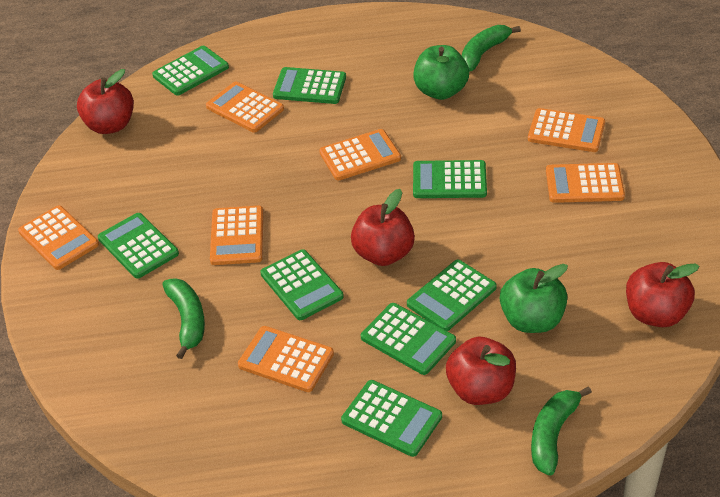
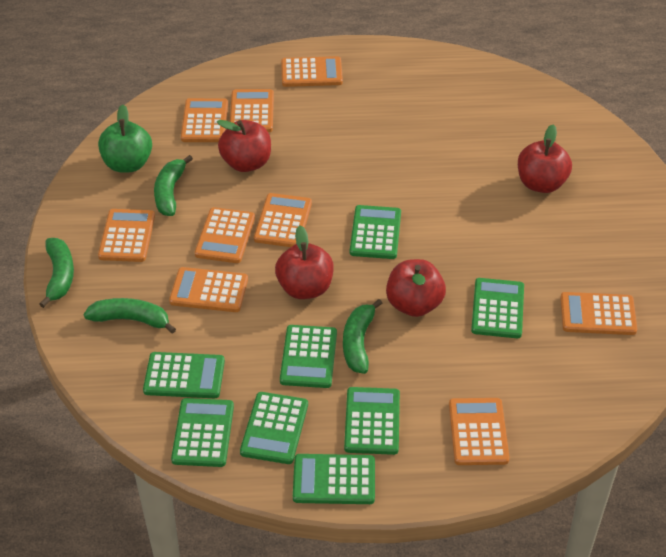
green apple: [413,45,469,100] [500,264,568,333] = 2 -> [98,105,152,173] = 1
green banana: [163,278,205,359] [461,25,521,71] [531,386,592,476] = 3 -> [39,238,74,308] [83,298,176,334] [154,155,193,216] [343,299,382,374] = 4
orange calculator: [18,205,99,270] [206,81,284,133] [210,206,263,265] [238,326,334,392] [319,129,401,181] [528,108,605,152] [546,163,625,203] = 7 -> [98,209,155,262] [169,267,248,312] [181,98,228,142] [195,207,255,263] [230,89,274,132] [254,193,312,247] [281,56,343,87] [449,398,510,465] [560,292,637,335] = 9

